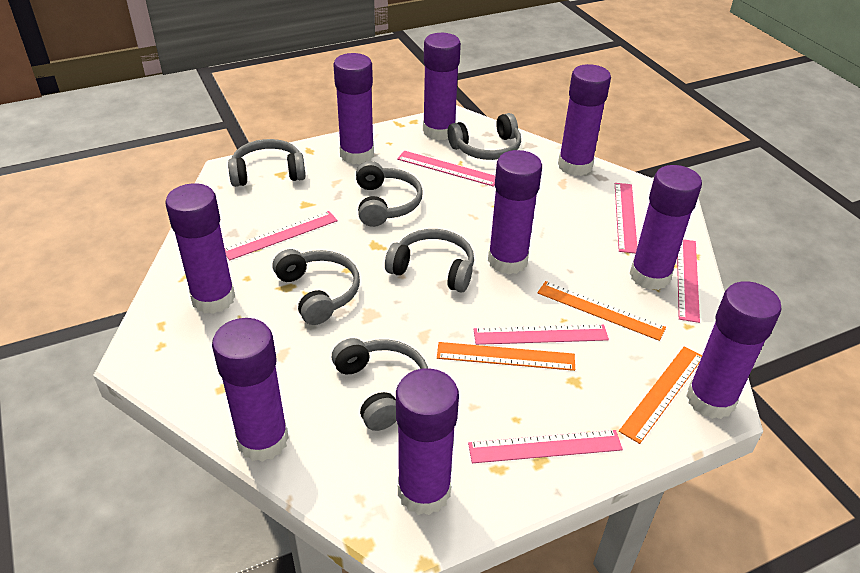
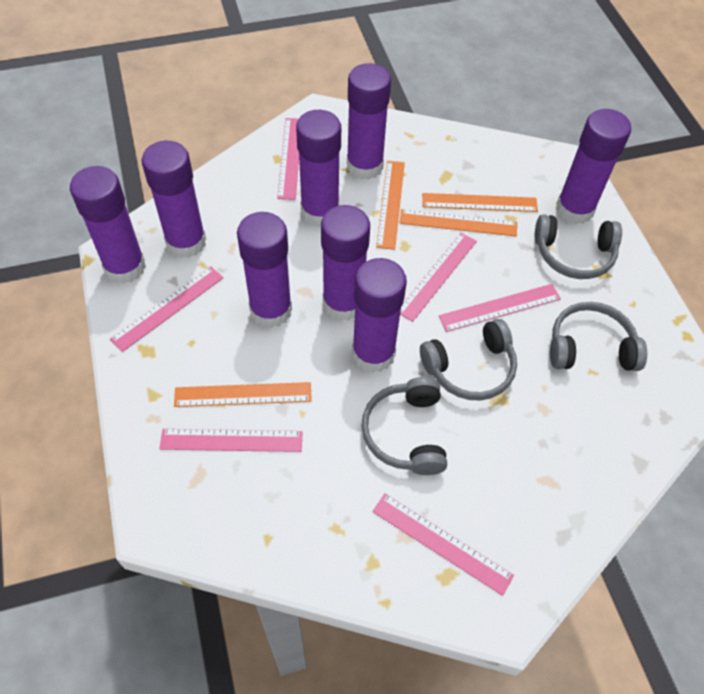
grey headphones: [228,139,305,187] [273,249,360,325] [332,338,428,431] [356,161,423,227] [385,229,474,292] [448,113,521,160] = 6 -> [361,377,447,475] [420,319,517,401] [535,214,622,279] [550,302,647,371] = 4
orange ruler: [437,342,575,371] [537,281,666,341] [619,346,702,444] = 3 -> [174,382,312,407] [376,161,405,250] [400,209,517,236] [422,193,538,212] = 4
purple glue stick: [165,183,235,314] [212,318,289,462] [333,53,374,165] [396,368,459,515] [423,33,461,140] [488,150,542,275] [558,64,611,176] [629,165,702,290] [686,281,782,419] = 9 -> [70,166,146,284] [142,141,206,258] [237,212,292,328] [296,110,341,227] [321,205,370,321] [347,63,391,180] [352,258,407,373] [556,109,631,224] = 8

